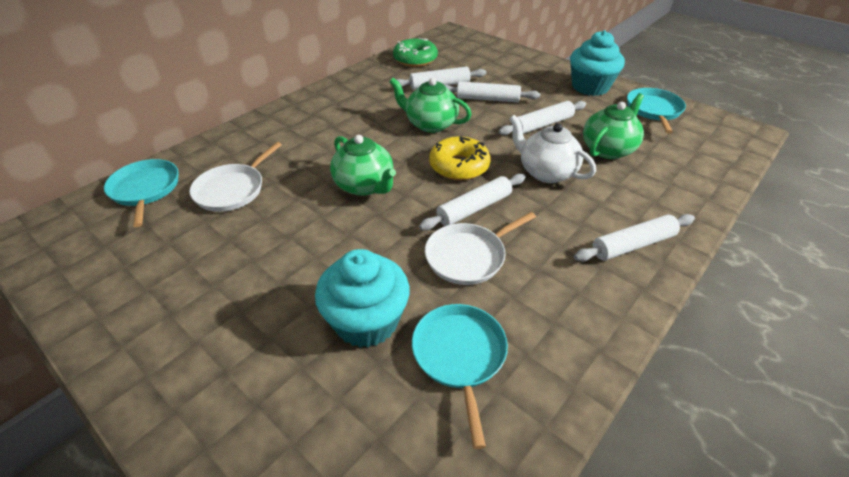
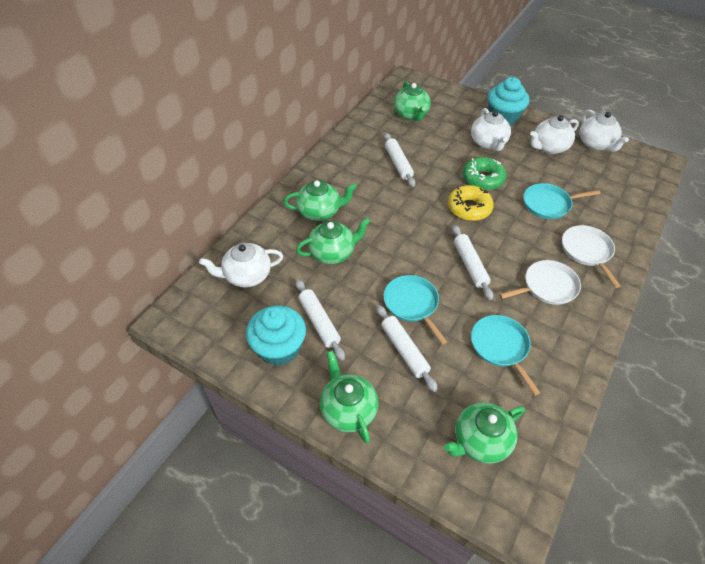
green teapot: [330,135,396,196] [389,78,472,133] [583,93,644,159] = 3 -> [284,180,357,221] [296,218,370,264] [320,350,379,443] [394,82,431,121] [444,402,525,464] = 5
white rolling pin: [396,67,486,90] [419,174,525,230] [444,81,540,102] [498,101,586,135] [574,214,695,262] = 5 -> [296,279,345,361] [376,305,438,392] [384,133,416,187] [452,225,493,300] = 4
white teapot: [509,115,596,183] = 1 -> [199,243,283,288] [471,108,511,151] [530,115,579,154] [579,110,629,152] = 4

